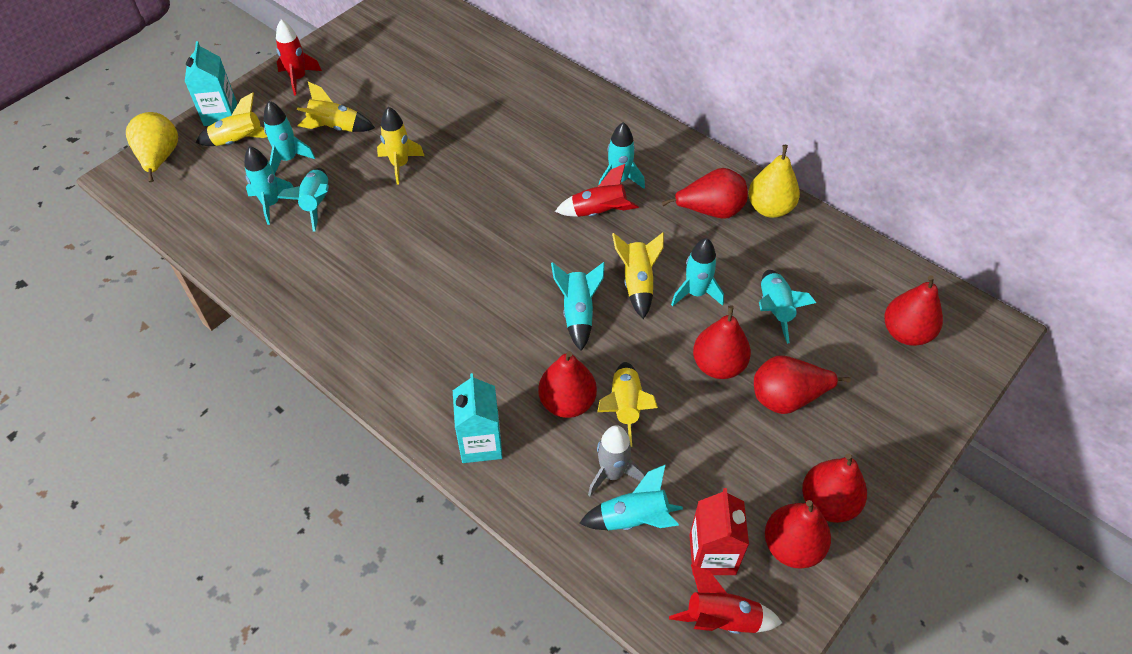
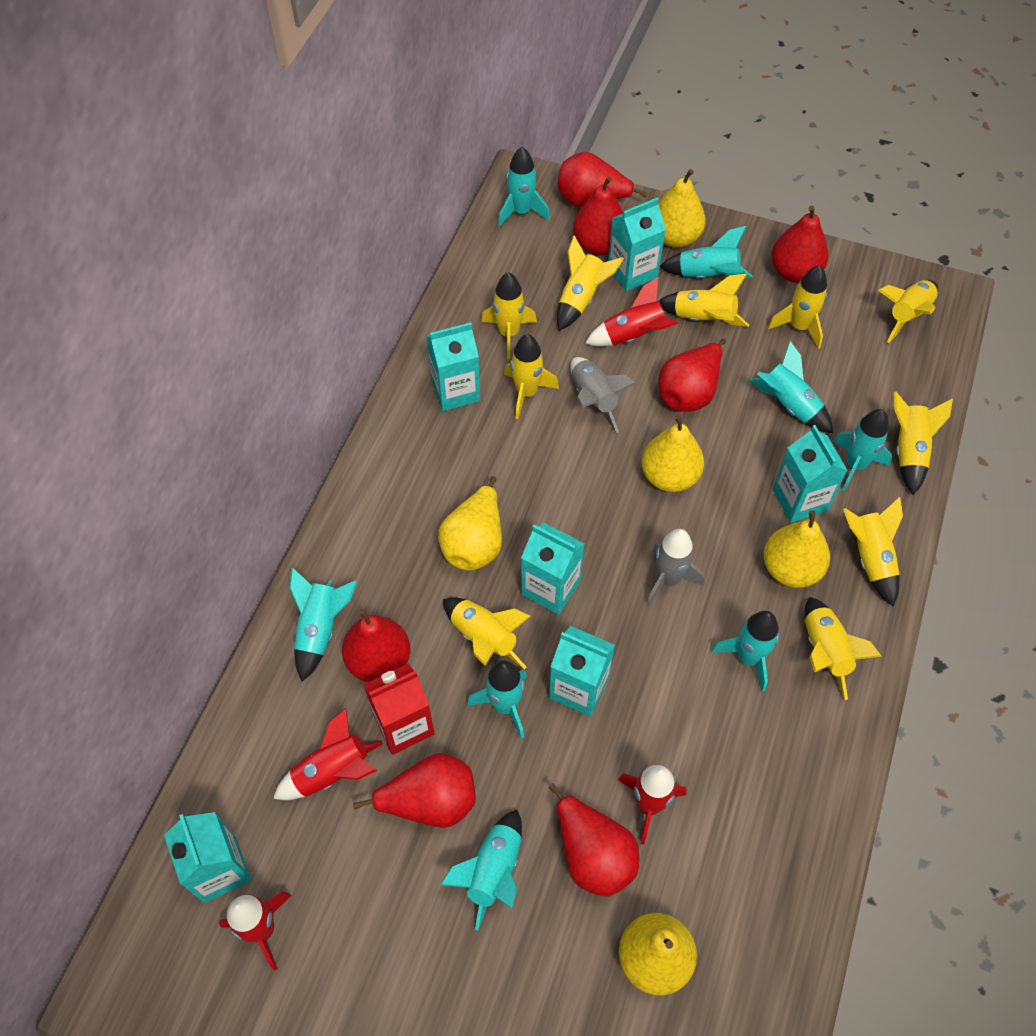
grey rocket: [588,425,645,497] = 1 -> [570,357,637,433] [646,529,705,606] = 2
red rocket: [276,19,322,96] [555,164,639,217] [669,565,782,634] = 3 -> [219,891,291,971] [273,708,383,800] [585,277,678,346] [618,765,687,845] = 4
turquoise carton: [185,41,237,126] [453,373,503,463] = 2 -> [164,812,251,903] [427,322,481,411] [521,523,585,615] [549,626,615,716] [608,197,666,291] [773,425,848,523] = 6
yellow pear: [126,112,178,182] [748,145,800,218] = 2 -> [438,476,502,571] [619,913,697,996] [642,415,704,492] [658,169,706,248] [764,511,830,588] = 5
yellow rocket: [196,92,267,146] [297,82,375,132] [377,106,424,185] [597,362,658,447] [612,232,664,319] = 5 -> [443,597,530,670] [481,272,537,359] [504,334,559,419] [557,235,624,331] [659,274,749,327] [768,265,827,349] [805,597,882,700] [843,497,903,607] [878,280,938,343] [894,392,953,495] = 10

